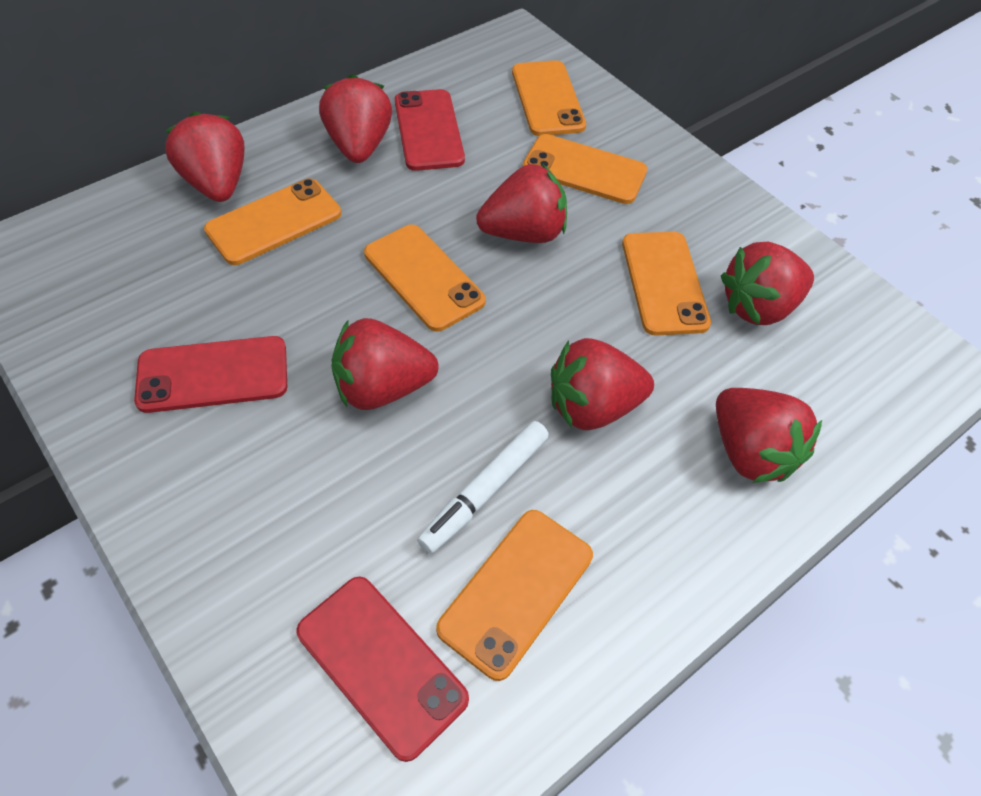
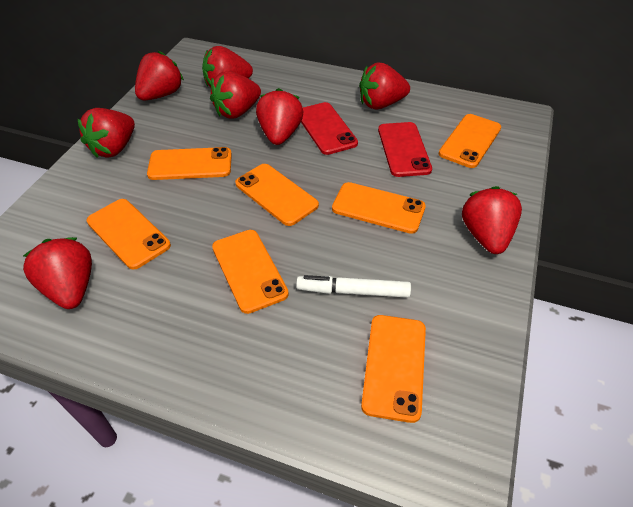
orange phone: [204,178,341,265] [364,225,486,331] [436,510,593,681] [512,60,586,136] [523,134,647,204] [622,232,711,336] = 6 -> [86,199,171,270] [147,147,232,180] [212,230,289,314] [235,164,319,226] [332,182,426,234] [361,315,426,423] [439,114,501,168] = 7
red phone: [134,336,287,413] [296,577,469,762] [395,89,465,171] = 3 -> [301,102,358,155] [378,122,432,177] = 2
red strawberry: [165,111,244,202] [319,74,392,163] [331,318,439,410] [476,163,567,243] [551,338,654,430] [716,388,822,483] [721,242,814,325] = 7 -> [23,237,92,309] [78,108,135,158] [135,51,184,101] [202,46,253,87] [210,71,261,119] [256,88,303,145] [359,62,410,109] [462,186,522,254] = 8

